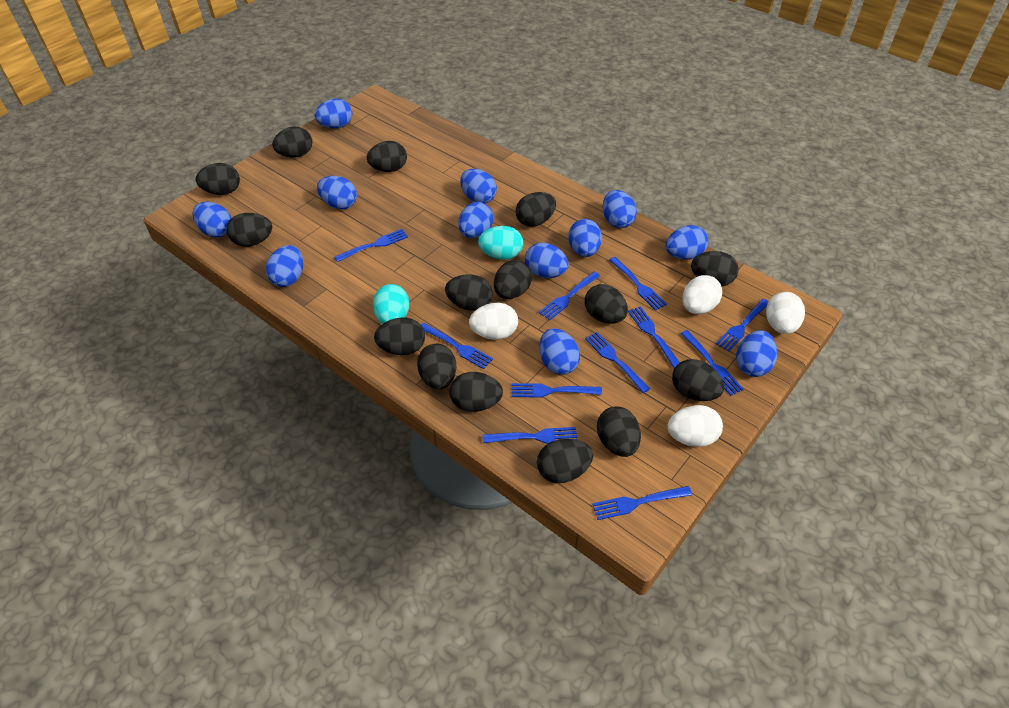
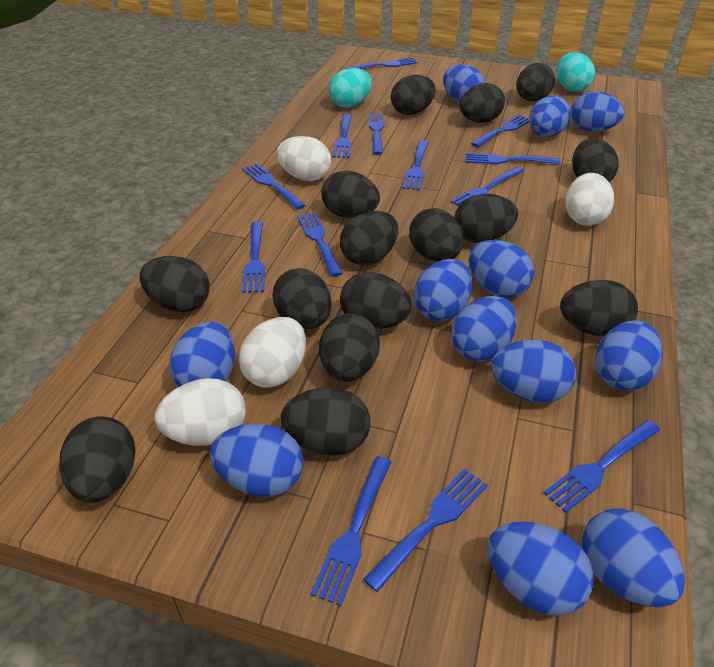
blue fork: [334,229,408,262] [421,323,493,369] [483,427,578,444] [512,383,602,398] [539,272,600,320] [585,332,650,393] [592,486,692,520] [609,257,667,310] [628,306,680,369] [680,330,744,396] [716,299,768,352] = 11 -> [242,164,306,210] [242,222,265,293] [297,212,343,277] [311,456,392,606] [333,114,352,158] [345,57,417,69] [363,469,488,592] [369,113,384,155] [402,140,429,190] [451,167,524,206] [466,153,561,165] [471,114,529,147] [543,420,660,513] = 13

